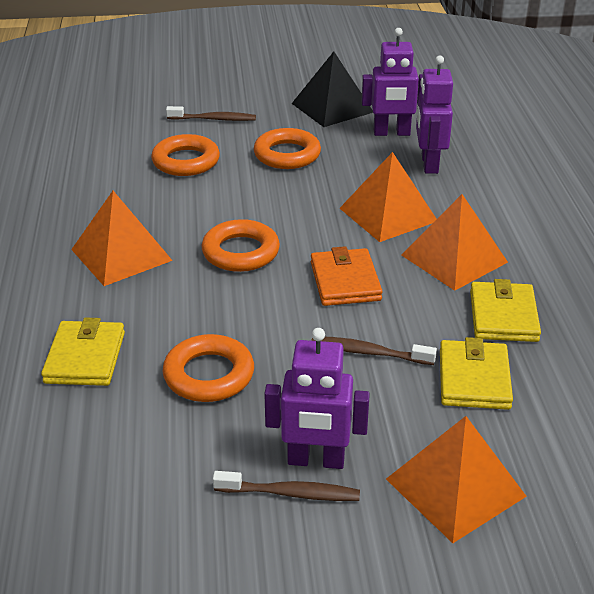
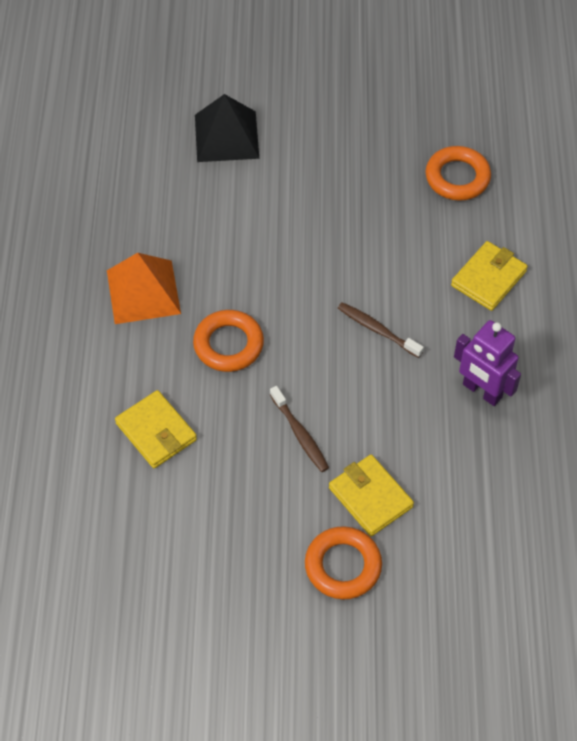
brown toothbrush: [166,106,256,121] [213,471,360,501] [311,337,437,365] = 3 -> [270,386,329,472] [338,302,424,358] = 2
orange pyramid: [71,191,173,286] [340,152,436,242] [386,416,527,543] [401,194,508,291] = 4 -> [107,253,181,324] = 1
orange ring: [151,134,220,176] [162,334,254,402] [201,219,280,272] [254,128,321,169] = 4 -> [193,310,264,372] [305,526,382,600] [425,146,491,201] = 3
orange wallet: [311,246,383,306] = 1 -> none = 0
purple robot: [264,328,370,469] [362,28,423,136] [416,55,453,174] = 3 -> [454,320,521,406] = 1

